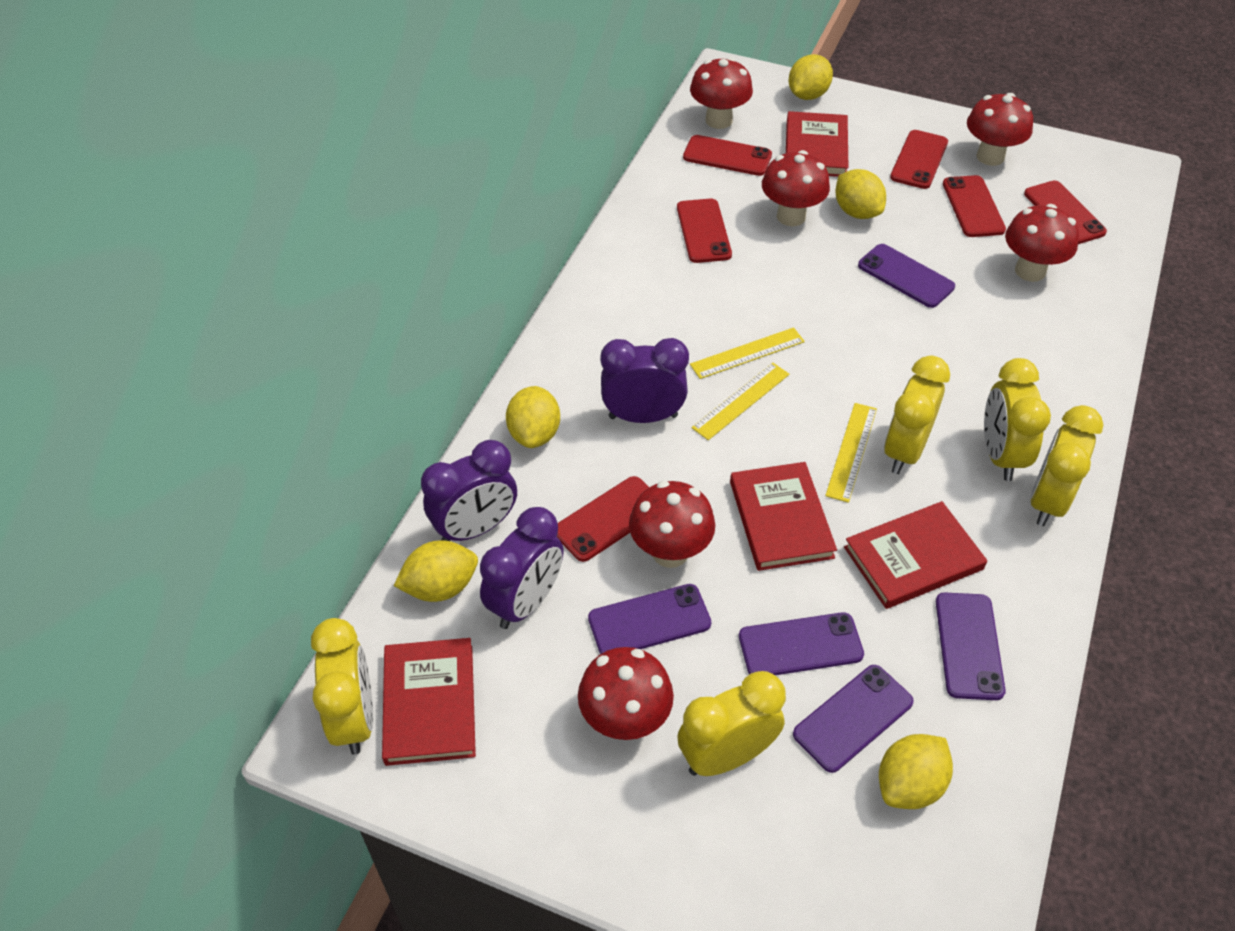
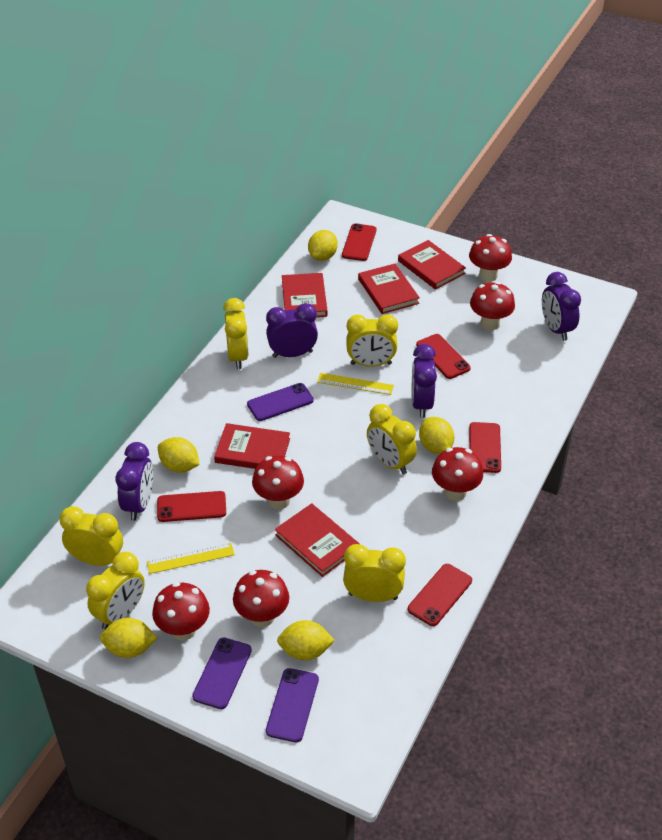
purple clock: [421,440,517,541] [480,507,564,629] [600,338,689,423] = 3 -> [116,442,153,521] [266,303,318,358] [412,344,437,418] [542,272,581,341] = 4
purple phone: [588,584,711,654] [739,612,864,675] [793,665,914,773] [858,244,955,308] [936,592,1006,700] = 5 -> [192,637,252,709] [247,383,314,421] [266,668,319,742] = 3
red book: [382,638,476,766] [730,462,837,571] [786,111,849,177] [844,501,987,609] = 4 -> [214,423,290,469] [275,503,359,577] [282,273,328,317] [358,264,420,314] [398,240,466,290] = 5
red phone: [556,476,649,562] [677,199,732,263] [683,135,772,176] [890,130,948,189] [943,175,1006,237] [1024,180,1107,244] = 6 -> [157,491,226,522] [342,223,376,261] [408,564,472,626] [416,334,471,379] [469,422,501,473] = 5
yellow clock: [311,618,373,755] [677,671,786,776] [884,355,950,474] [984,358,1051,481] [1030,405,1103,526] = 5 -> [59,506,123,566] [86,552,145,630] [223,298,249,369] [343,544,406,602] [346,314,398,367] [367,404,417,474] = 6
yellow ruler: [690,327,805,379] [691,363,790,440] [825,403,877,503] = 3 -> [147,543,235,574] [317,373,394,395] = 2

